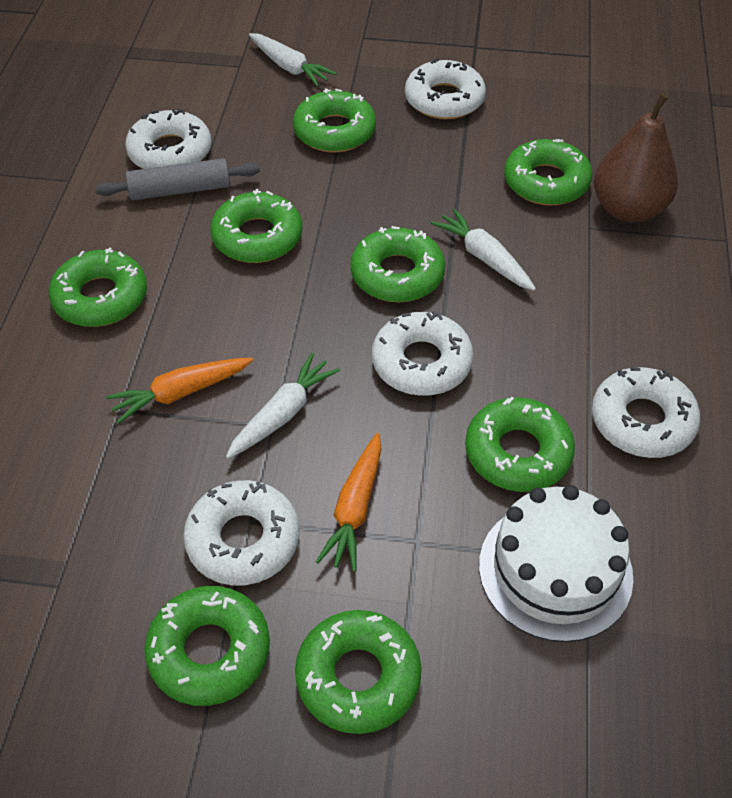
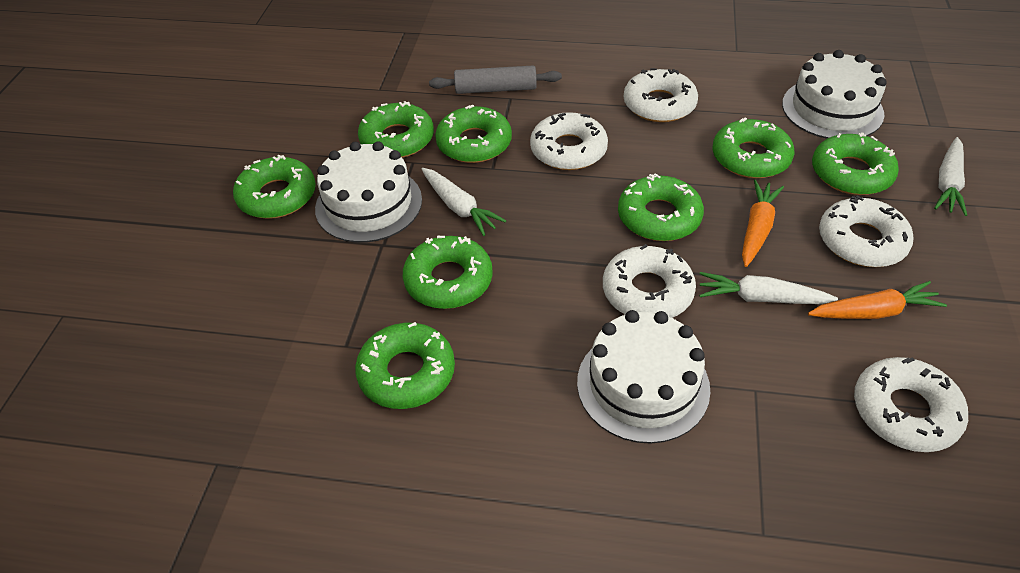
brown pear: [594,93,678,223] = 1 -> none = 0
white cake: [479,485,634,642] = 1 -> [315,141,422,243] [577,310,710,444] [782,50,887,139] = 3

